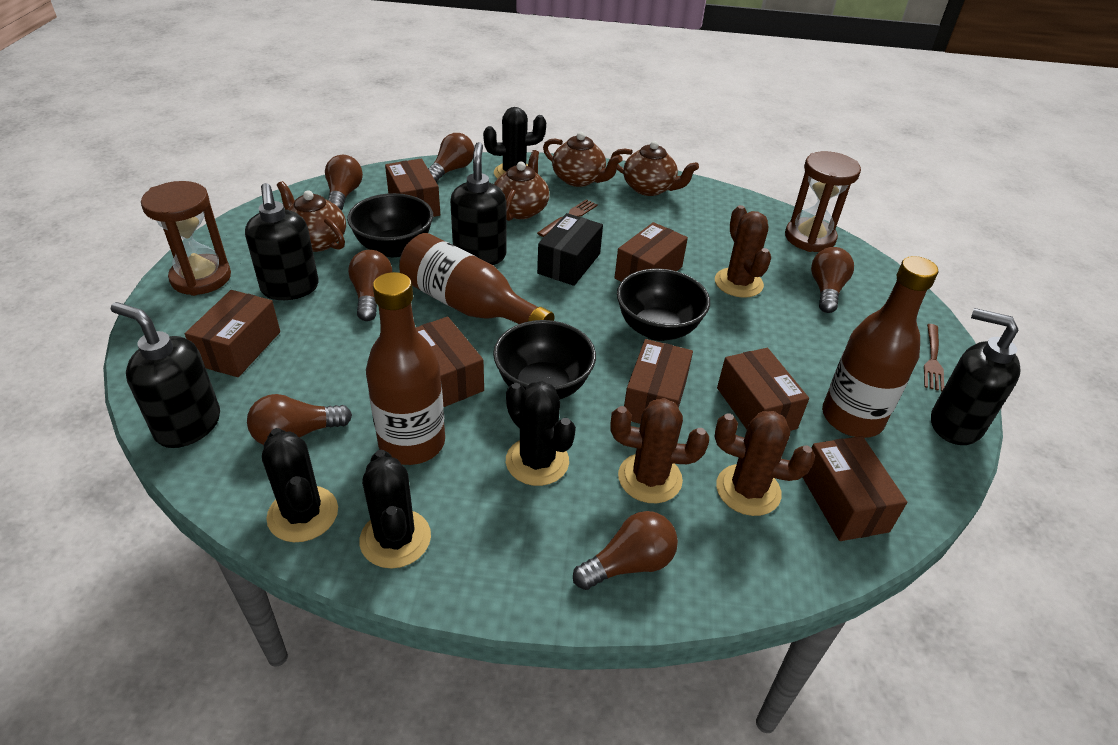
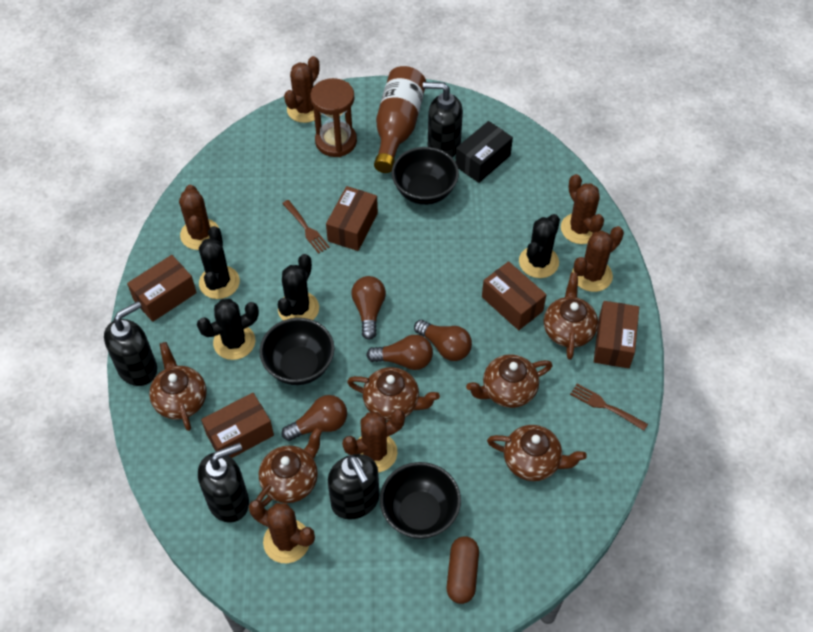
brown bottle: [366,272,445,465] [399,233,554,324] [822,256,938,438] = 3 -> [374,66,426,173] = 1
brown box: [185,290,280,377] [385,159,440,217] [416,317,484,407] [614,222,688,282] [624,339,693,424] [717,348,809,431] [802,436,907,541] = 7 -> [127,255,197,322] [201,393,274,458] [326,186,378,251] [482,261,546,330] [594,301,639,368] = 5
brown cactus: [610,398,709,503] [715,205,771,298] [715,411,815,516] = 3 -> [179,185,219,250] [249,500,315,563] [284,56,321,123] [342,409,405,473] [561,174,604,244] [572,226,624,292] = 6
brown capsule: none = 0 -> [447,536,479,604] = 1
brown hourglass: [141,181,231,296] [785,151,861,252] = 2 -> [310,78,357,157] = 1
brown light bulb: [247,394,352,445] [325,155,363,211] [348,250,392,321] [428,133,474,182] [573,511,678,590] [811,247,854,313] = 6 -> [281,395,347,441] [351,276,386,340] [366,335,433,370] [414,320,472,361] = 4
brown teapot: [277,181,346,252] [494,150,549,221] [543,132,623,187] [611,141,699,196] = 4 -> [149,342,207,431] [256,427,323,507] [347,367,440,421] [466,354,553,408] [487,425,587,481] [544,272,598,360] = 6

